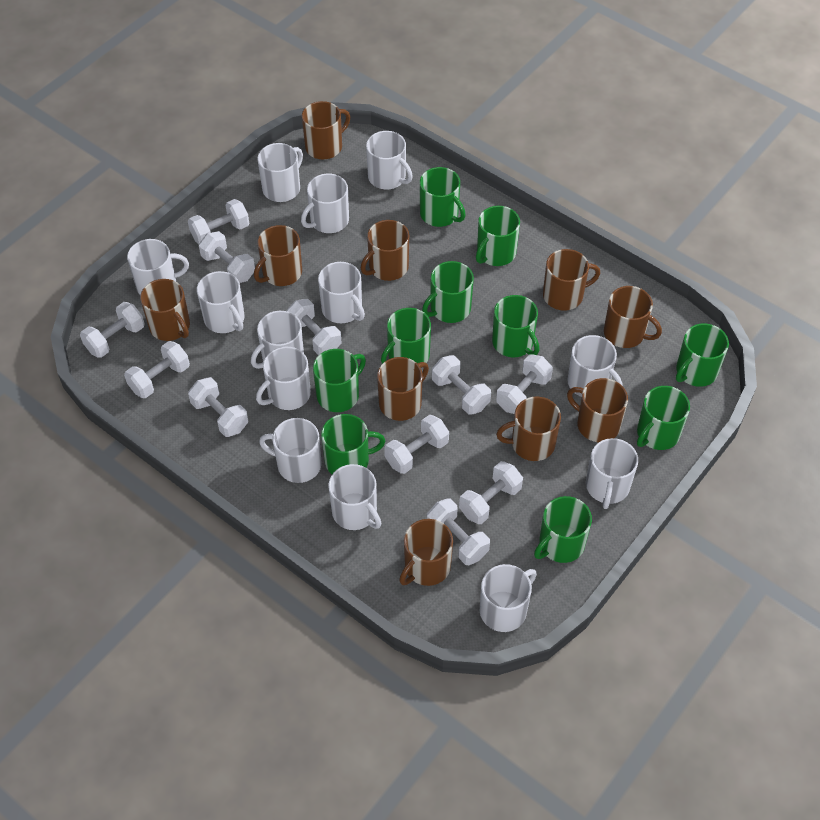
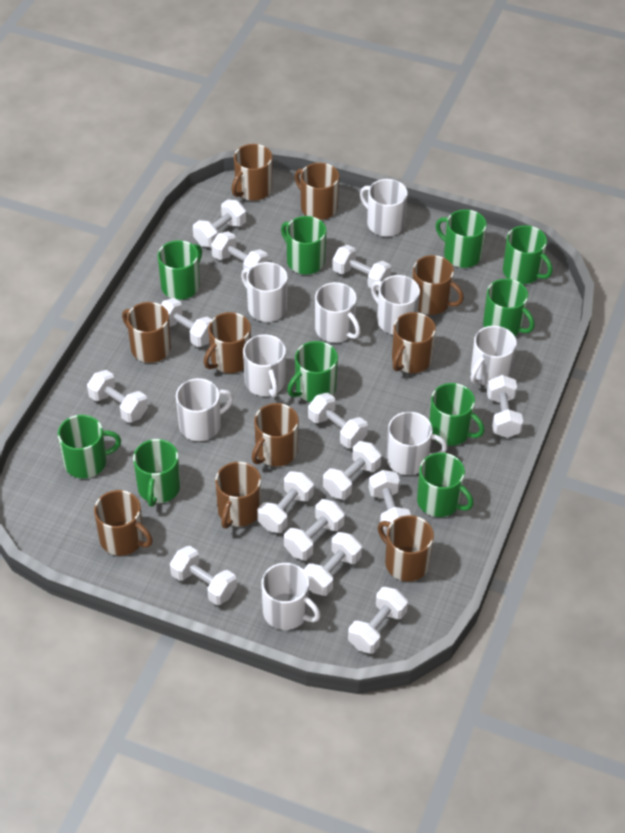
white dumbbell: [80,302,144,358] [124,341,190,398] [188,199,249,244] [188,377,248,437] [199,231,255,283] [286,299,341,355] [384,415,449,474] [427,499,490,565] [432,355,491,415] [459,461,523,524] [496,354,553,414] = 11 -> [87,370,148,423] [161,298,212,347] [170,546,237,605] [193,199,246,247] [211,231,268,275] [257,471,314,533] [284,499,345,560] [303,532,362,596] [308,393,368,448] [323,441,381,500] [332,245,391,290] [348,587,408,654] [368,470,411,534] [487,375,523,438] = 14
white mug: [127,239,189,295] [197,271,244,333] [251,311,304,369] [256,347,311,410] [257,143,303,202] [259,418,322,483] [301,173,349,233] [318,262,365,323] [328,464,381,530] [366,131,413,190] [480,564,537,632] [567,335,622,397] [586,438,638,509] = 13 -> [176,378,234,441] [241,262,288,322] [243,334,286,397] [261,563,321,630] [315,282,361,343] [360,179,408,236] [371,275,420,335] [386,412,447,475] [471,326,517,386] = 9

